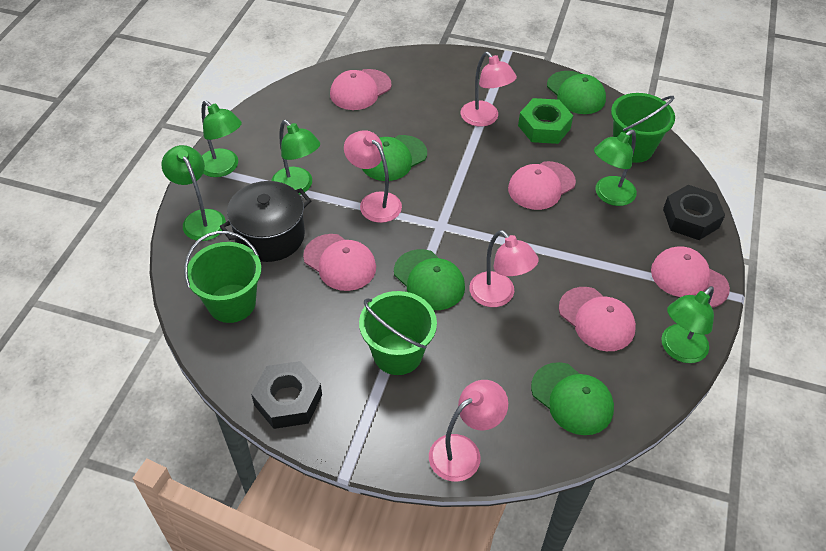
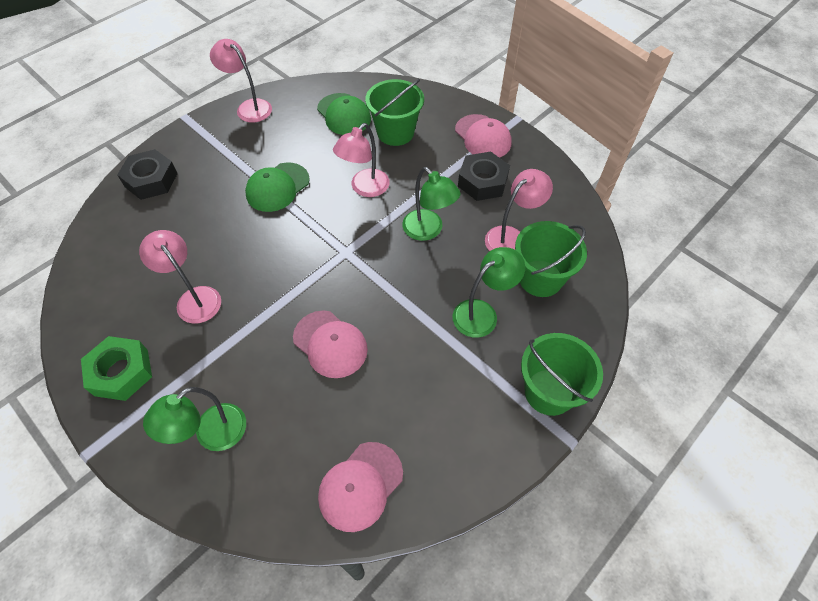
black pot: [220,181,311,262] = 1 -> none = 0
green cap: [362,135,427,181] [394,249,465,310] [531,362,614,435] [547,71,606,114] = 4 -> [245,162,310,212] [317,93,371,135] = 2
green lamp: [161,145,226,241] [201,101,242,177] [271,120,320,195] [594,130,637,206] [661,286,714,363] = 5 -> [143,387,246,451] [402,167,461,241] [453,247,525,338] = 3
pink cap: [303,234,376,291] [330,69,392,110] [508,161,576,210] [559,287,636,351] [651,246,730,307] = 5 -> [293,311,368,378] [318,442,403,532] [455,114,511,158] = 3

